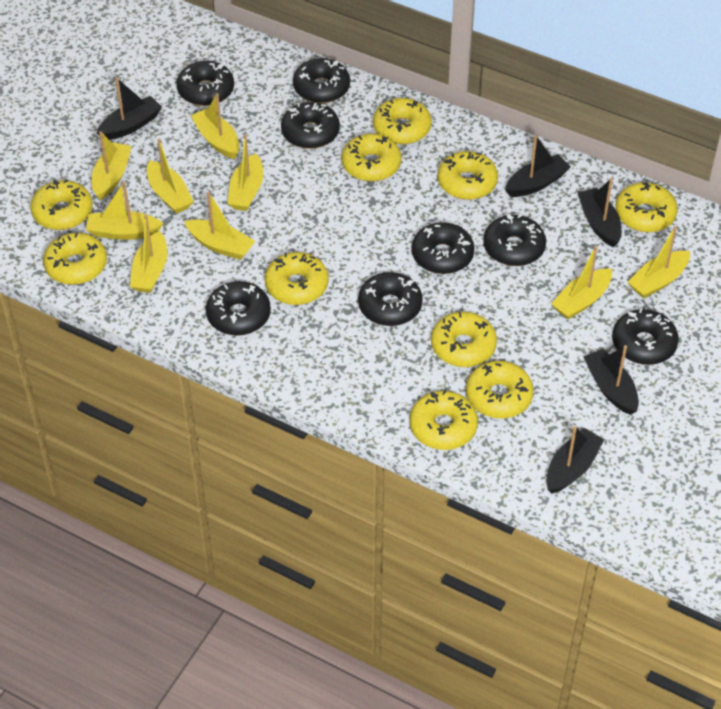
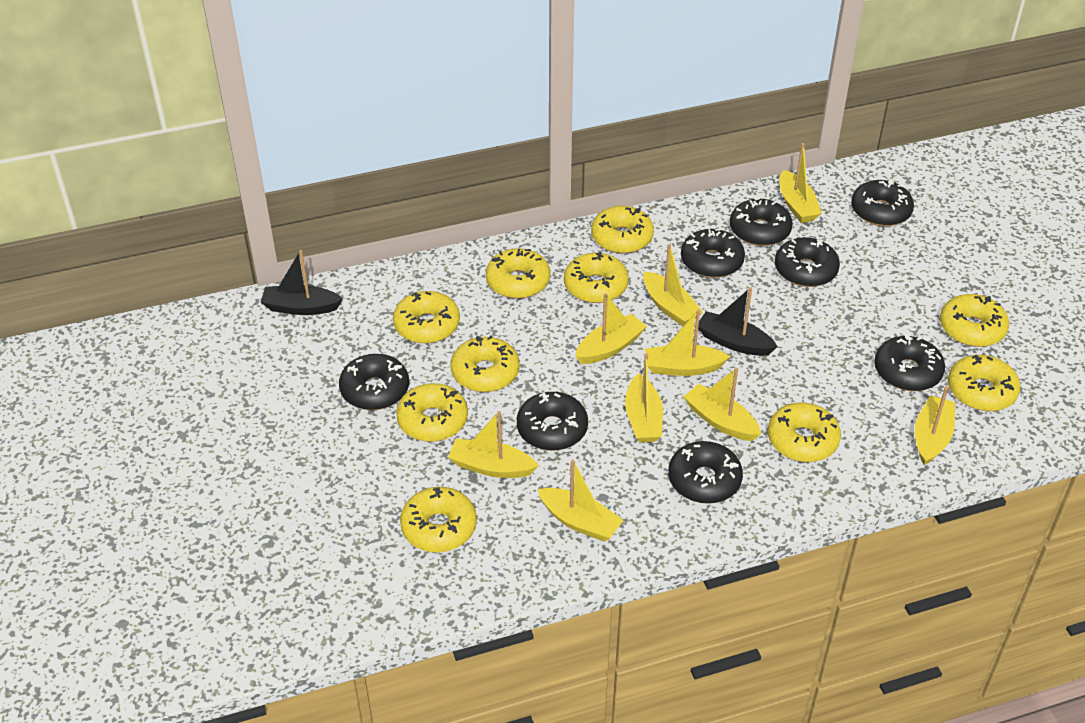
black boat: [97,77,162,140] [505,135,571,197] [546,426,604,494] [578,178,622,247] [583,345,639,415] = 5 -> [260,250,343,315] [698,287,778,356] = 2

